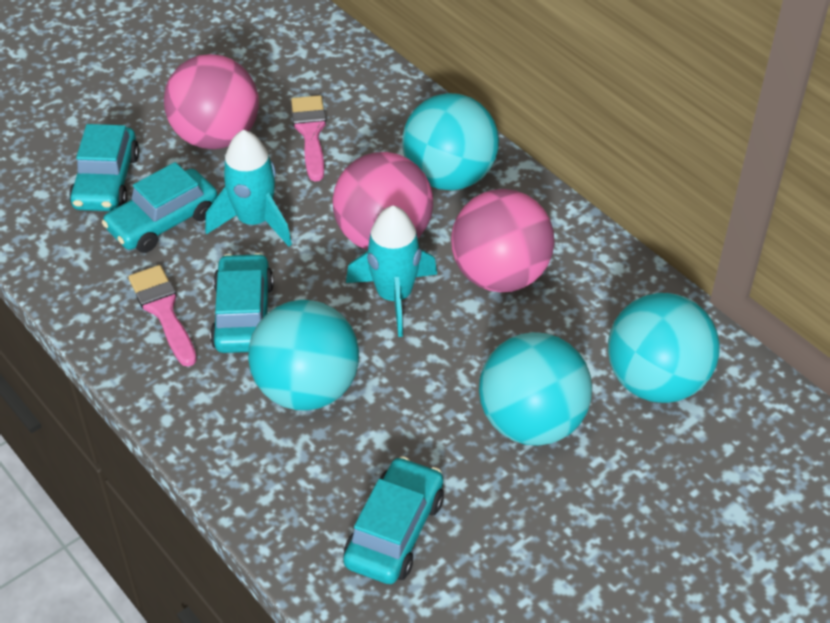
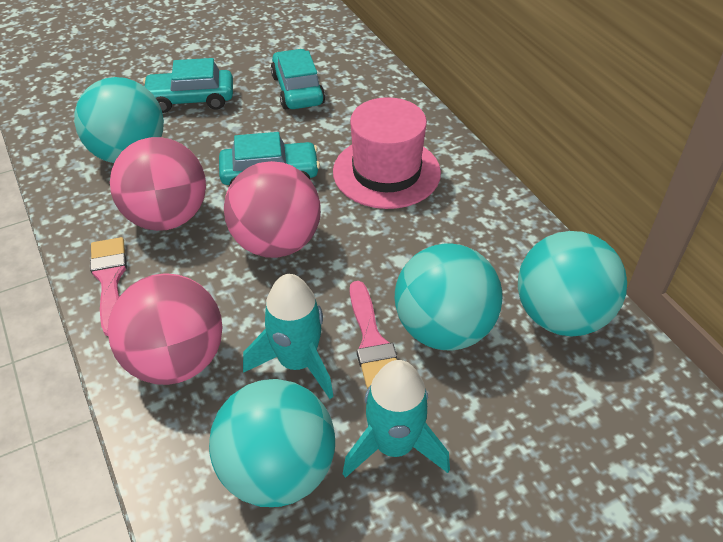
pink hat: none = 0 -> [333,97,441,209] = 1
turquoise car: [69,124,140,211] [102,162,218,253] [210,253,274,353] [343,456,444,584] = 4 -> [143,58,233,113] [219,132,320,185] [271,49,325,109] = 3

